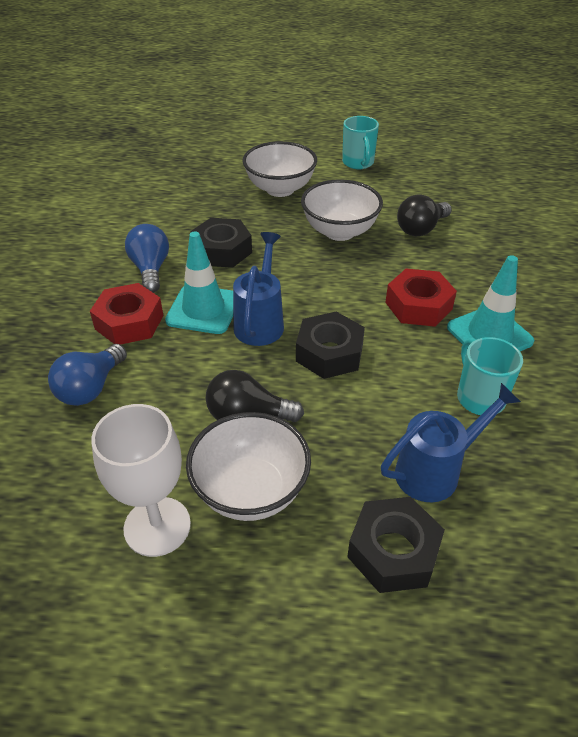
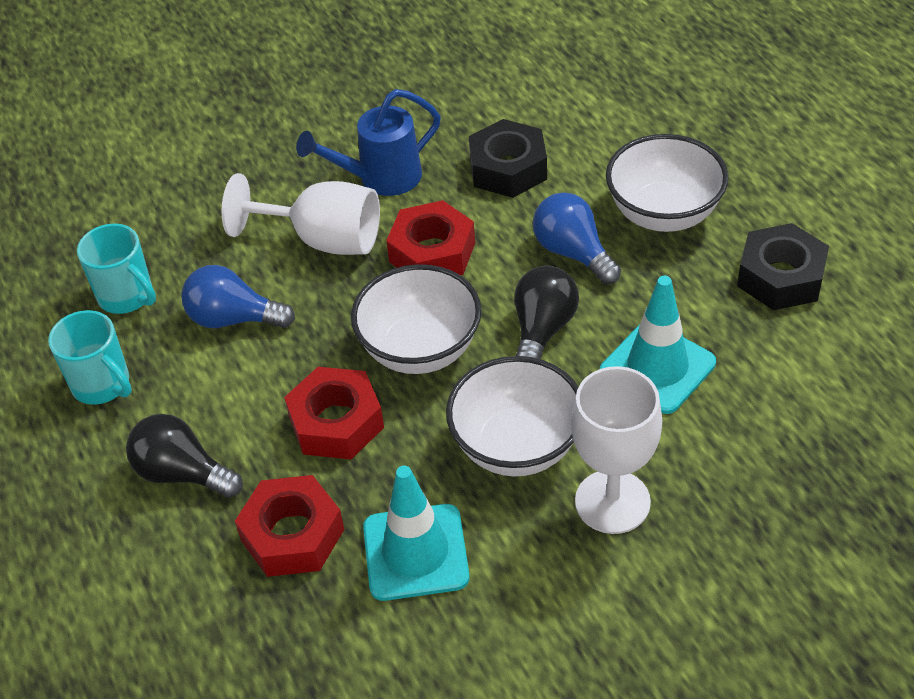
black nut: [190,218,252,268] [296,312,365,379] [347,497,445,593] = 3 -> [469,119,547,198] [737,223,829,310] = 2
blue watering can: [233,232,284,346] [381,383,521,502] = 2 -> [296,89,441,196] = 1
red nut: [90,283,163,345] [385,268,457,327] = 2 -> [235,475,344,577] [284,367,384,459] [386,200,475,275] = 3
white goblet: [91,404,191,557] = 1 -> [221,173,380,255] [571,366,662,534] = 2

